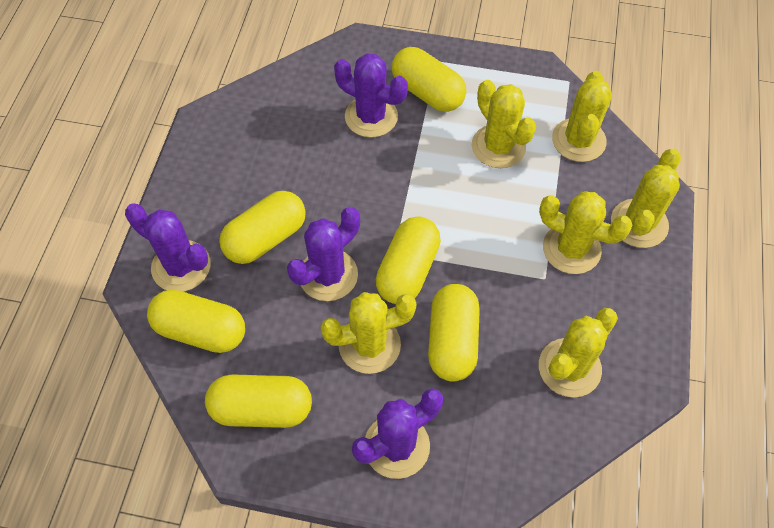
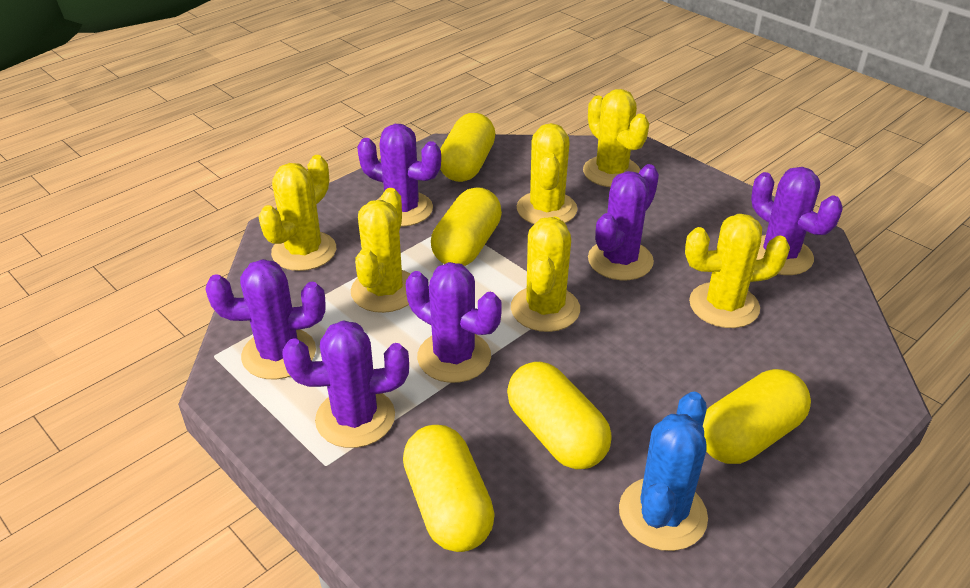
blue cactus: none = 0 -> [619,392,708,551] = 1
purple cactus: [125,203,210,292] [287,207,360,301] [334,53,408,138] [352,388,443,479] = 4 -> [206,259,325,379] [282,320,409,448] [357,124,441,227] [406,262,502,383] [588,164,659,280] [751,167,843,275] = 6
yellow capsule: [147,290,245,353] [205,374,312,428] [219,191,306,264] [376,216,441,304] [392,47,466,112] [428,284,480,382] = 6 -> [403,425,495,552] [431,187,502,266] [440,113,495,182] [507,362,612,470] [703,369,811,464] = 5

